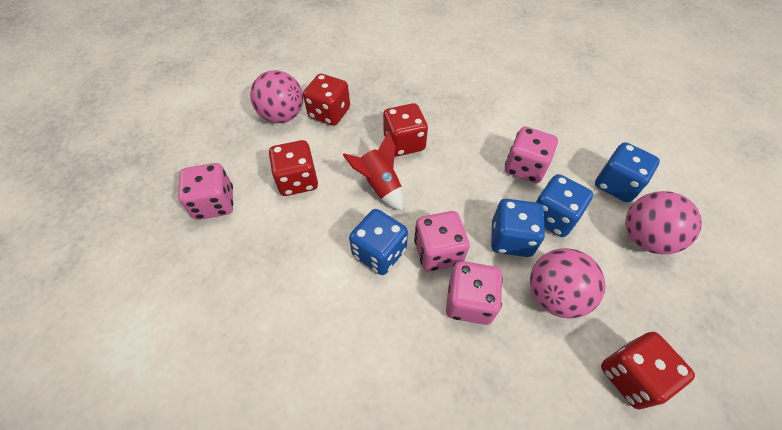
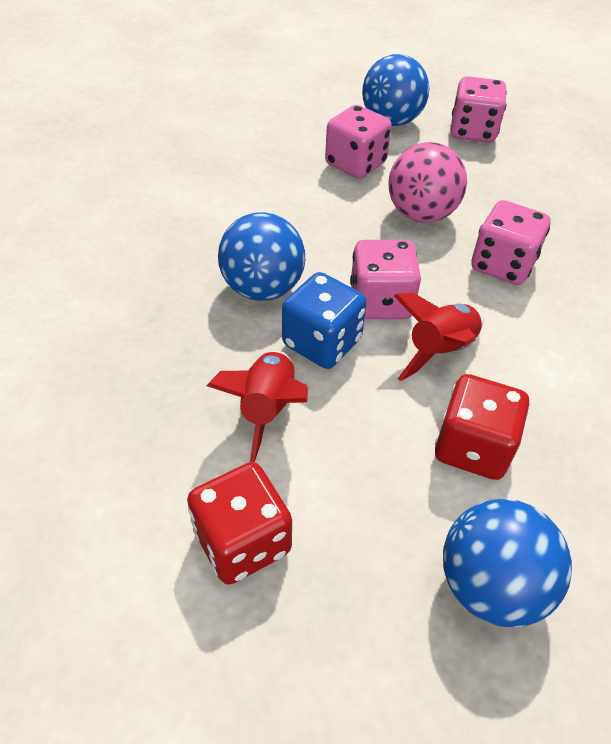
blue ball: none = 0 -> [218,212,305,301] [362,54,429,126] [443,499,572,627] = 3
blue dice: [349,209,408,275] [491,199,545,257] [536,174,593,237] [595,142,660,202] = 4 -> [282,272,367,369] = 1
pink ball: [250,70,303,123] [530,248,606,319] [626,191,702,254] = 3 -> [388,142,467,223] = 1
red dice: [269,140,318,196] [303,74,350,126] [383,103,428,156] [601,332,695,410] = 4 -> [187,462,292,585] [435,374,529,480] = 2
red rocket: [343,131,404,211] = 1 -> [207,351,308,462] [394,293,484,381] = 2

